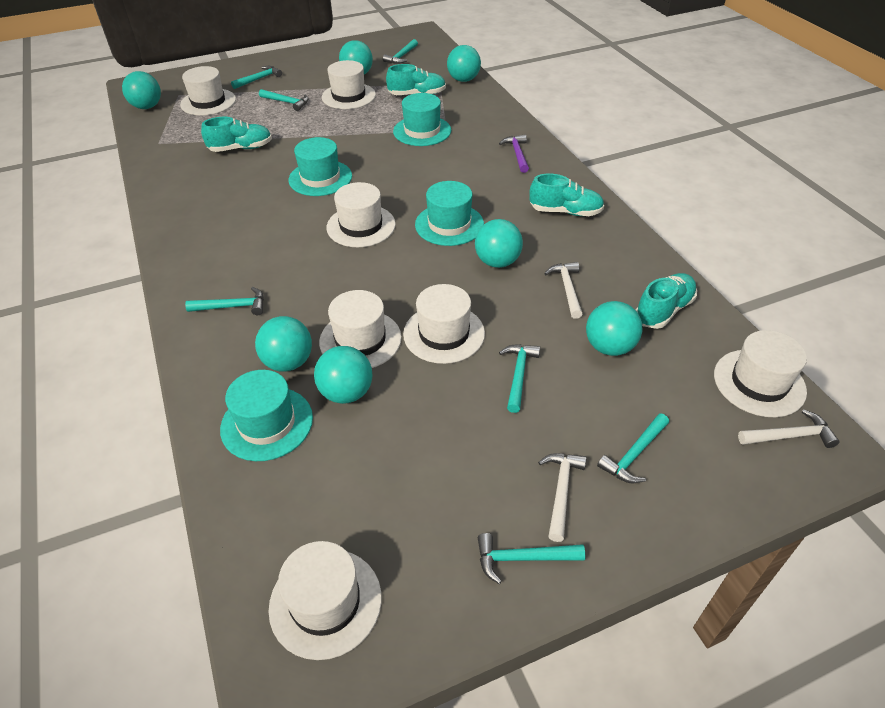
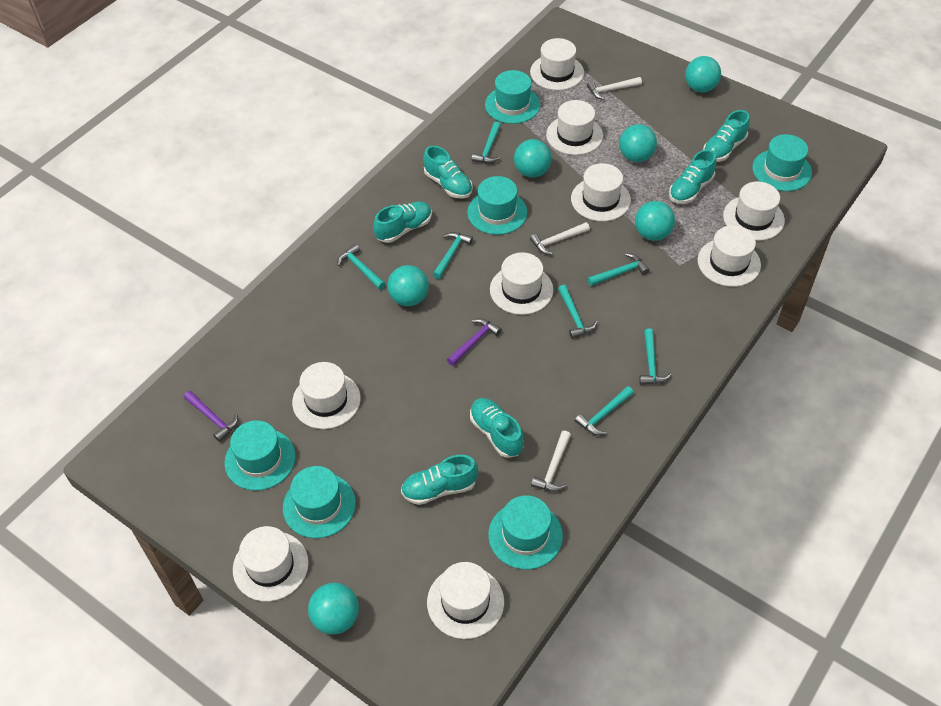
purple hammer: [499,134,529,173] = 1 -> [184,391,238,442] [447,318,502,366] = 2
turquoise ball: [122,71,161,109] [255,316,312,372] [314,346,373,404] [339,40,373,75] [447,45,481,82] [475,219,523,268] [586,301,642,356] = 7 -> [308,583,359,635] [387,265,429,306] [514,139,552,177] [619,124,657,162] [635,201,675,241] [685,56,721,92] = 6
turquoise hat: [220,370,313,461] [289,137,352,196] [393,93,451,146] [415,181,484,246] = 4 -> [224,420,296,491] [283,466,356,538] [467,176,528,235] [485,70,540,124] [488,495,563,569] [752,134,812,191] = 6
turquoise shoe: [201,117,272,152] [386,64,446,95] [529,174,604,216] [636,273,697,329] = 4 -> [373,202,432,243] [401,455,478,505] [423,146,473,198] [470,398,524,458] [669,149,716,204] [703,110,750,162] = 6
white hat: [180,66,236,116] [269,541,382,660] [319,290,402,368] [322,60,376,109] [326,182,396,247] [403,284,485,364] [714,330,807,417] = 7 -> [233,526,309,602] [292,362,361,429] [427,562,504,639] [490,252,553,315] [530,38,584,90] [546,100,603,155] [571,163,631,221] [698,225,761,287] [723,182,785,241] = 9

